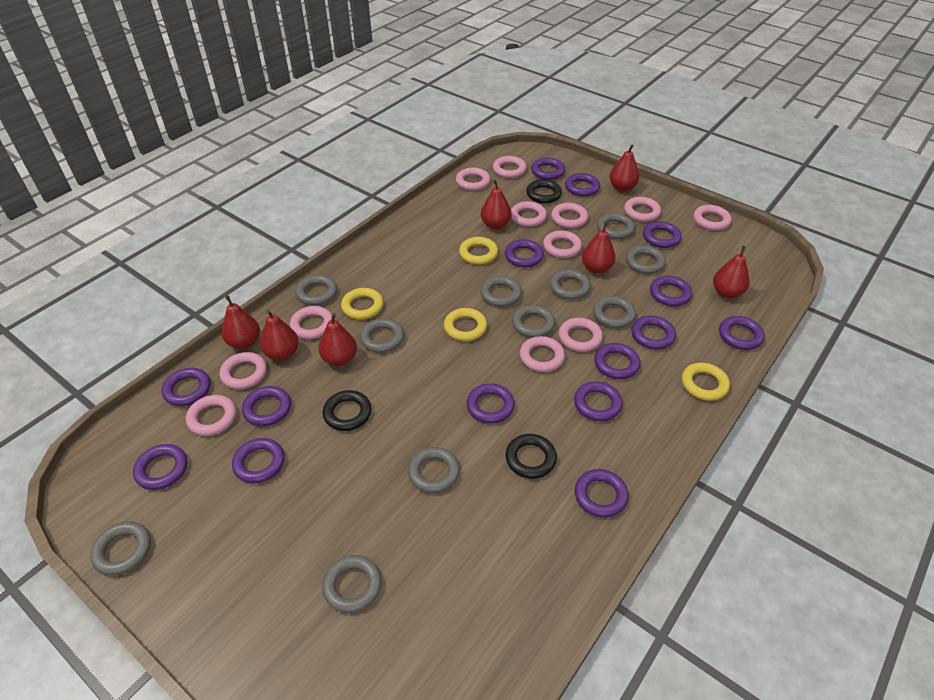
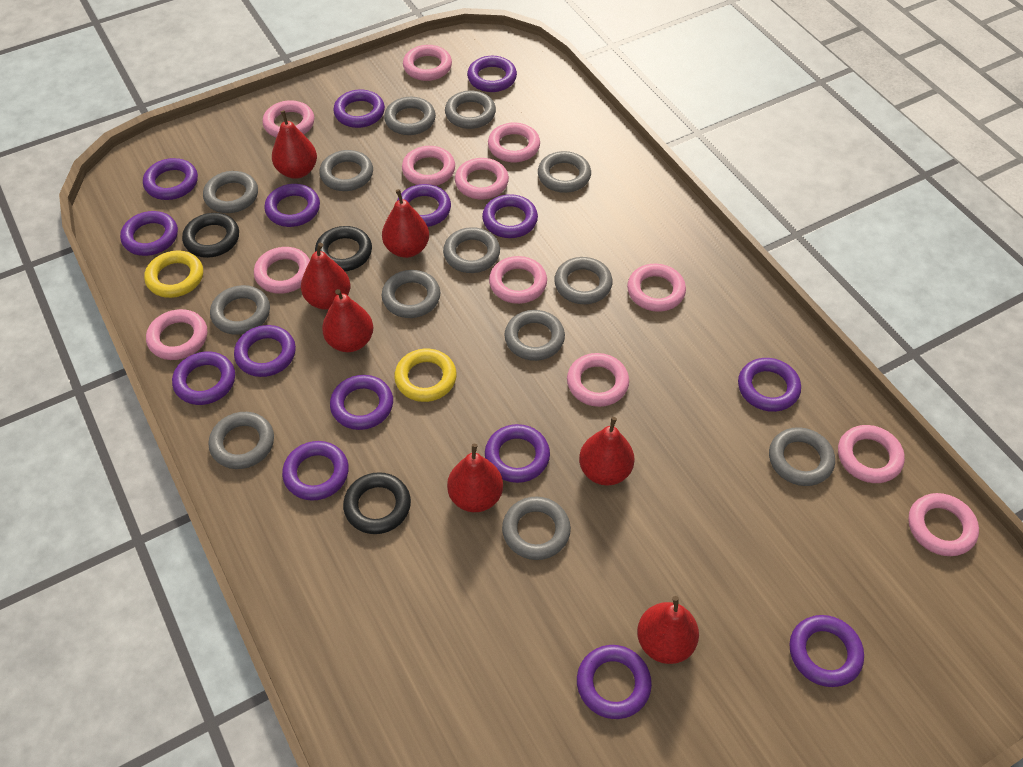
grey ring: [90,521,151,576] [296,275,337,306] [322,555,382,613] [360,318,404,353] [408,447,460,493] [480,276,522,307] [512,305,555,338] [550,269,591,300] [593,296,636,328] [597,213,635,239] [626,245,666,274] = 11 -> [203,171,258,213] [208,412,274,469] [210,285,270,335] [319,150,373,191] [382,270,440,318] [384,97,436,135] [443,227,500,273] [445,91,496,129] [502,496,571,560] [504,310,565,361] [538,151,591,193] [554,257,613,304] [769,427,835,486] = 13
yellow ring: [341,288,383,319] [444,308,487,341] [459,237,498,265] [682,363,730,401] = 4 -> [144,251,203,298] [394,349,456,402] = 2

